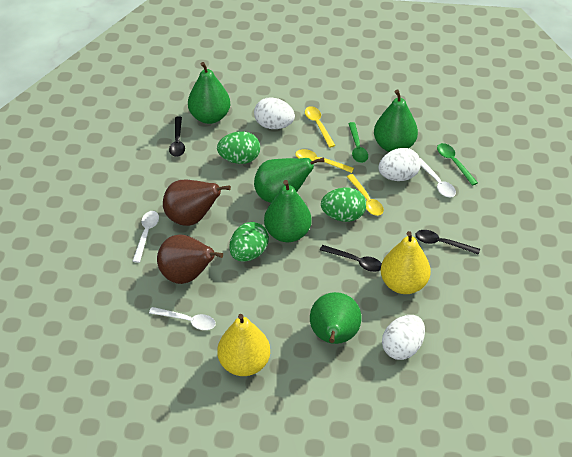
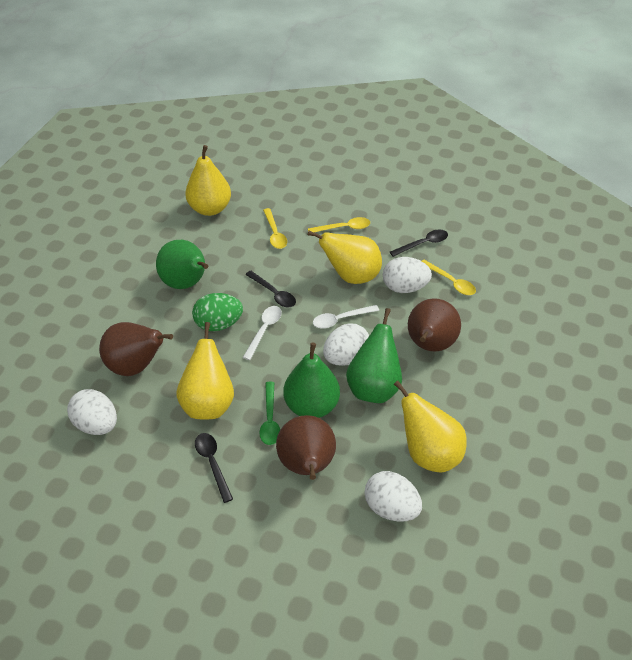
brown pear: [157,234,223,284] [163,180,231,226] = 2 -> [99,322,173,376] [276,415,336,480] [408,298,461,352] = 3
green egg: [217,131,260,164] [229,222,269,262] [321,187,366,222] = 3 -> [192,293,243,331] = 1
green pear: [188,62,230,124] [254,157,324,203] [264,180,312,242] [310,292,361,344] [374,90,418,152] = 5 -> [156,240,208,289] [283,342,340,418] [346,308,402,403] = 3
green spoon: [348,122,368,163] [437,143,478,186] = 2 -> [259,382,280,445] = 1
white egg: [254,97,295,129] [379,148,421,181] [382,315,425,360] = 3 -> [67,389,117,435] [323,324,369,366] [364,471,422,522] [383,257,432,293] = 4
white spoon: [133,211,159,263] [149,307,216,330] [420,158,456,197] = 3 -> [243,306,282,360] [313,305,379,329] = 2
yellow pear: [217,314,270,376] [381,231,431,294] = 2 -> [176,322,234,419] [185,145,231,216] [308,231,382,284] [394,380,467,472] = 4

